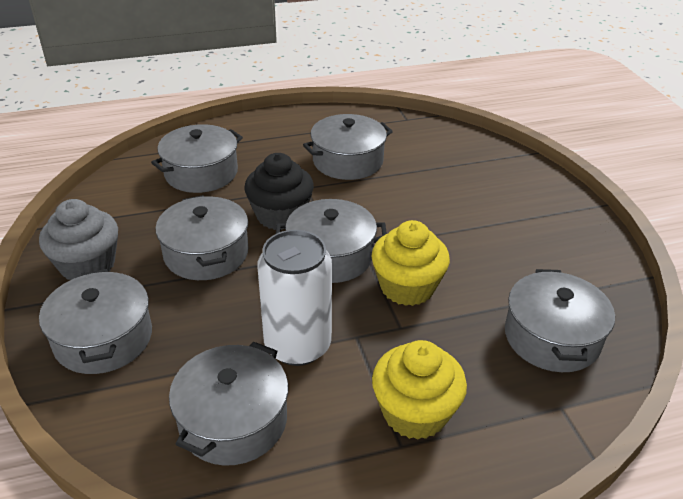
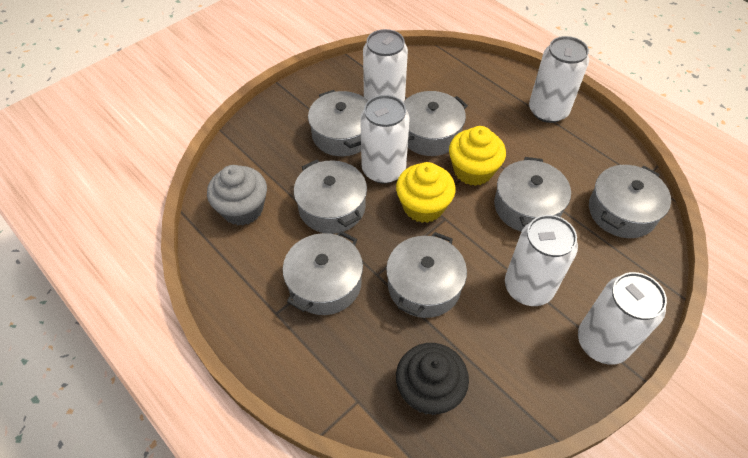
white can: [257,230,332,366] = 1 -> [360,95,409,184] [363,29,408,102] [505,215,578,306] [529,36,589,123] [578,272,667,365] = 5

